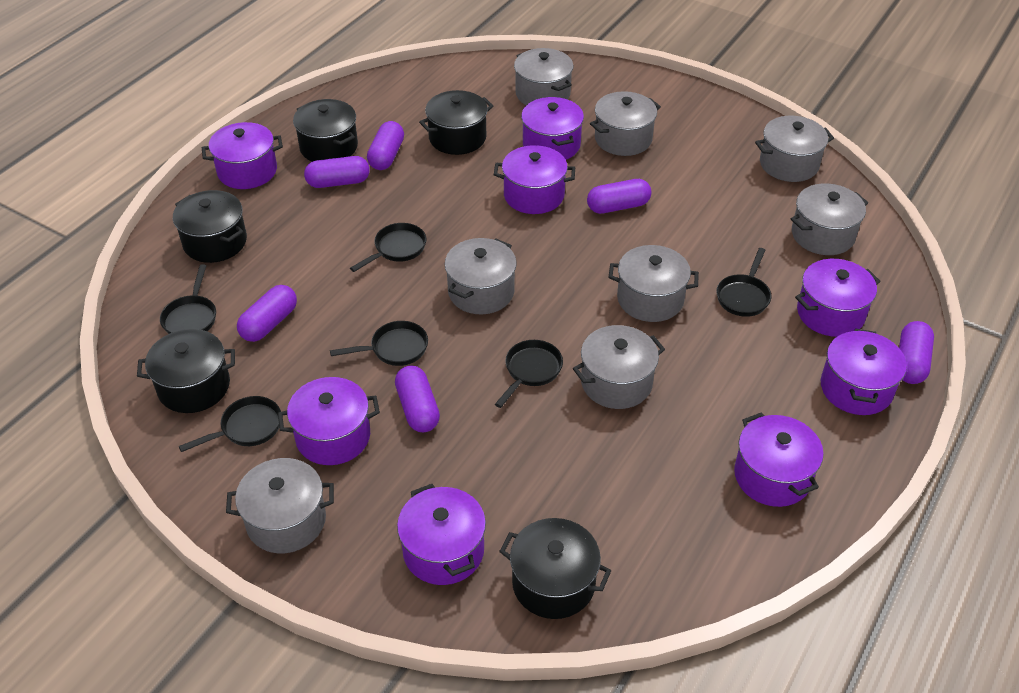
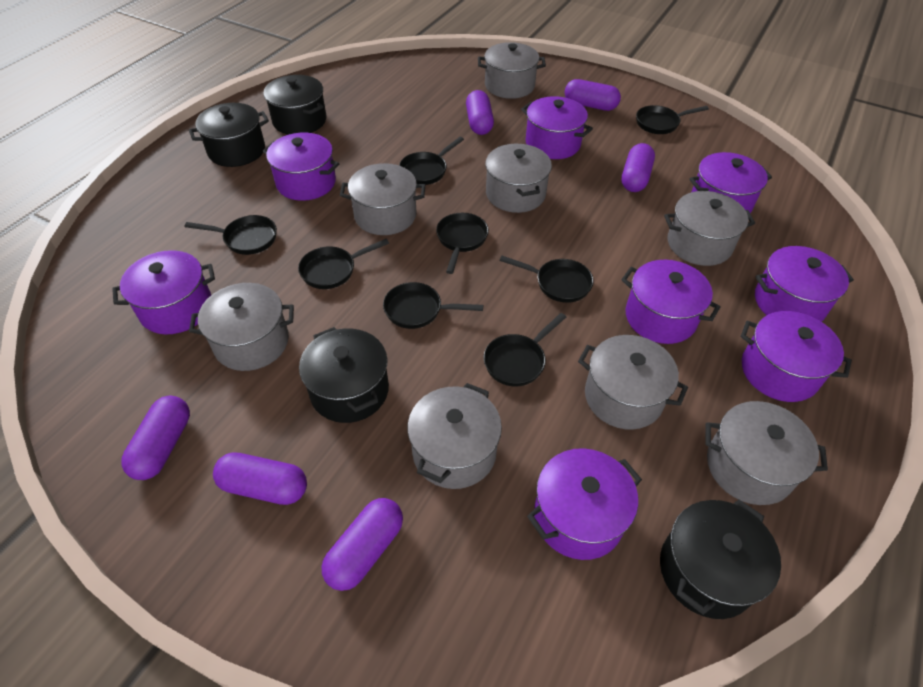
black pan: [160,264,216,334] [179,396,281,452] [330,321,428,366] [350,223,426,272] [495,340,563,408] [716,248,771,317] = 6 -> [185,215,277,255] [298,239,389,289] [383,282,483,329] [399,137,464,185] [436,213,489,274] [484,313,566,386] [500,256,594,303] [636,105,709,134] = 8
black pot: [137,329,235,413] [173,190,247,263] [293,99,358,162] [419,90,493,155] [499,518,611,619] = 5 -> [189,103,269,167] [263,75,326,135] [299,327,389,423] [660,500,781,619] = 4

